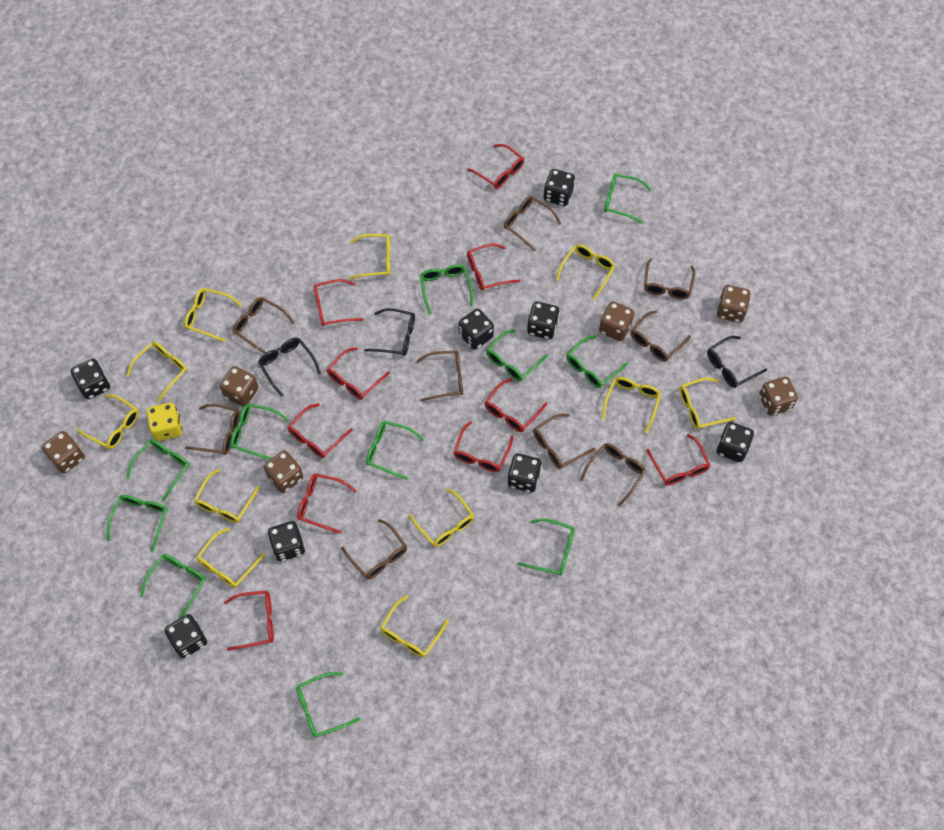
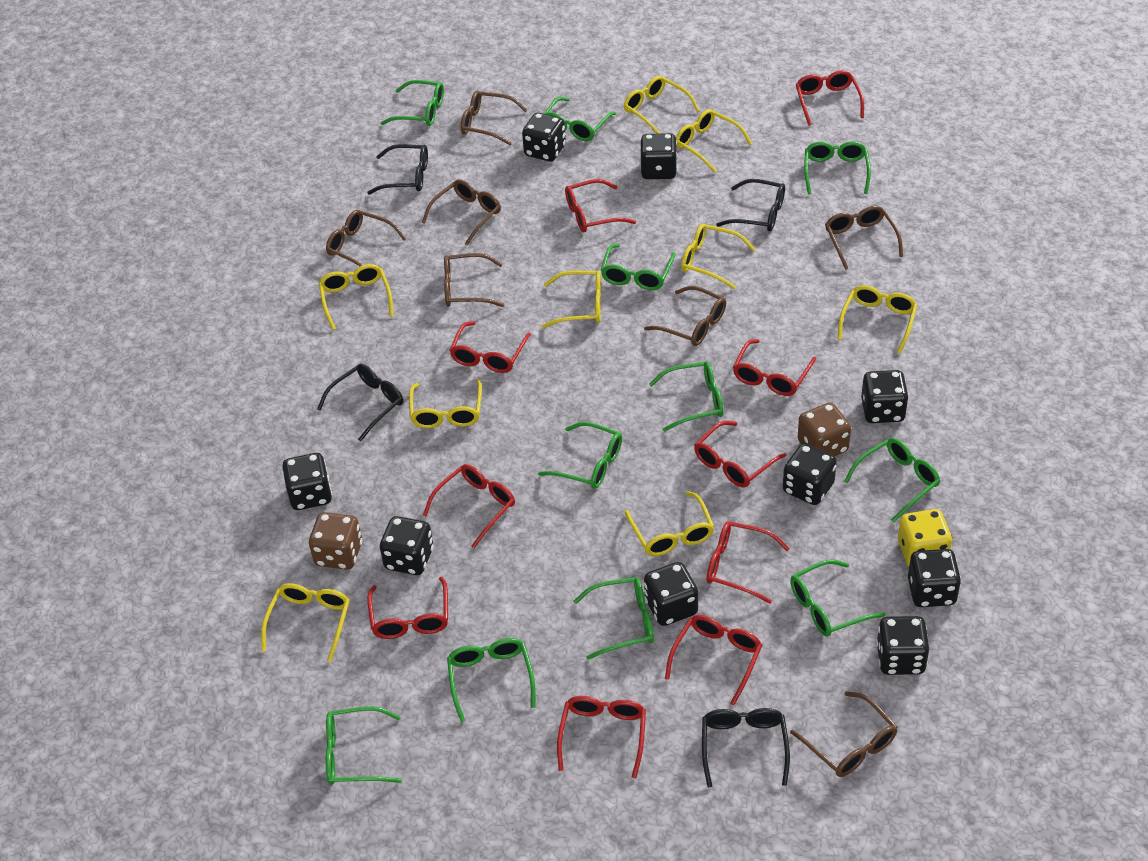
black dice: [71,359,110,399] [165,614,207,658] [268,521,305,562] [458,309,494,350] [508,453,542,493] [527,302,560,339] [543,169,575,206] [716,422,754,462] = 8 -> [282,453,332,510] [380,516,434,575] [522,113,566,161] [640,133,677,179] [644,562,698,626] [783,444,837,505] [861,370,909,423] [876,616,929,675] [908,549,961,607] = 9
black glasses: [258,338,321,397] [364,308,415,356] [707,336,767,388] = 3 -> [317,364,403,441] [367,144,428,195] [702,708,790,788] [716,179,785,231] = 4
brown dice: [42,431,85,473] [220,366,258,407] [264,450,303,493] [599,301,634,341] [717,285,751,323] [759,377,798,416] = 6 -> [309,512,362,570] [798,403,851,457] = 2
brown glasses: [185,404,239,455] [233,297,295,354] [341,519,407,579] [416,350,463,401] [504,196,561,251] [533,414,595,469] [580,443,646,507] [631,310,691,362] [644,258,695,299] = 9 -> [326,210,406,266] [422,179,501,245] [444,253,504,307] [461,90,527,145] [644,286,726,346] [790,691,897,777] [825,206,903,270] = 7
yellow glasses: [77,395,139,449] [126,342,187,402] [184,288,242,342] [194,469,260,523] [196,528,265,588] [349,234,390,279] [380,595,449,657] [409,488,474,547] [556,244,615,300] [602,377,661,433] [679,377,736,429] = 11 -> [261,583,350,662] [319,264,393,330] [409,380,482,428] [541,271,601,328] [623,76,700,134] [625,491,714,556] [676,109,752,172] [681,224,755,289] [837,285,917,354] = 9

